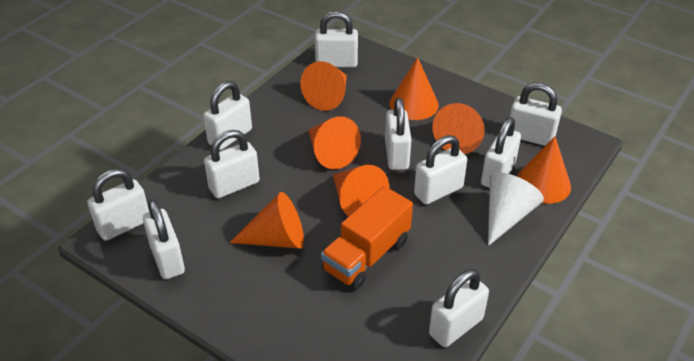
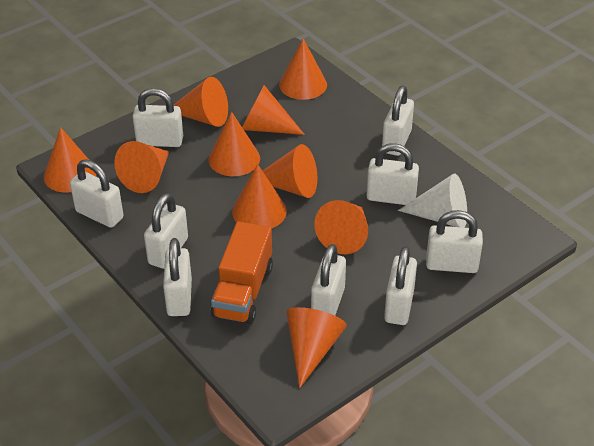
orange cone: [229,192,304,248] [300,61,347,111] [308,116,361,169] [333,165,389,217] [390,57,439,120] [433,103,484,154] [517,136,571,204] = 7 -> [44,127,96,193] [114,141,169,193] [174,77,228,127] [209,112,260,176] [232,164,287,228] [242,85,305,135] [263,144,317,198] [279,38,327,100] [286,307,347,388] [314,200,368,254] = 10
white padlock: [87,169,149,241] [143,200,185,279] [203,81,252,150] [204,130,260,198] [315,11,358,68] [385,98,411,170] [414,135,467,204] [429,269,489,347] [481,117,521,188] [510,83,562,146] = 10 -> [70,159,123,228] [133,88,183,147] [144,193,188,269] [163,238,192,316] [311,244,346,315] [366,143,419,205] [382,86,414,156] [384,246,417,325] [426,210,483,273] = 9

